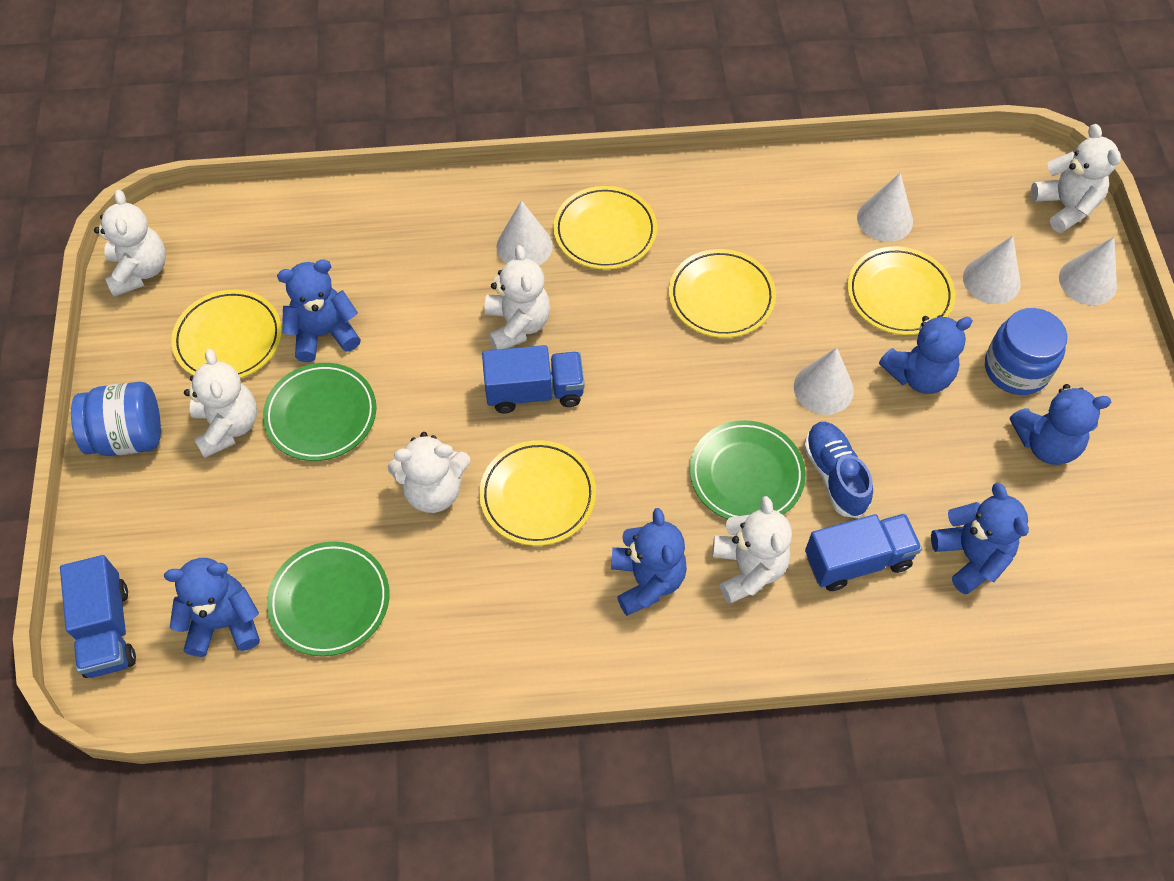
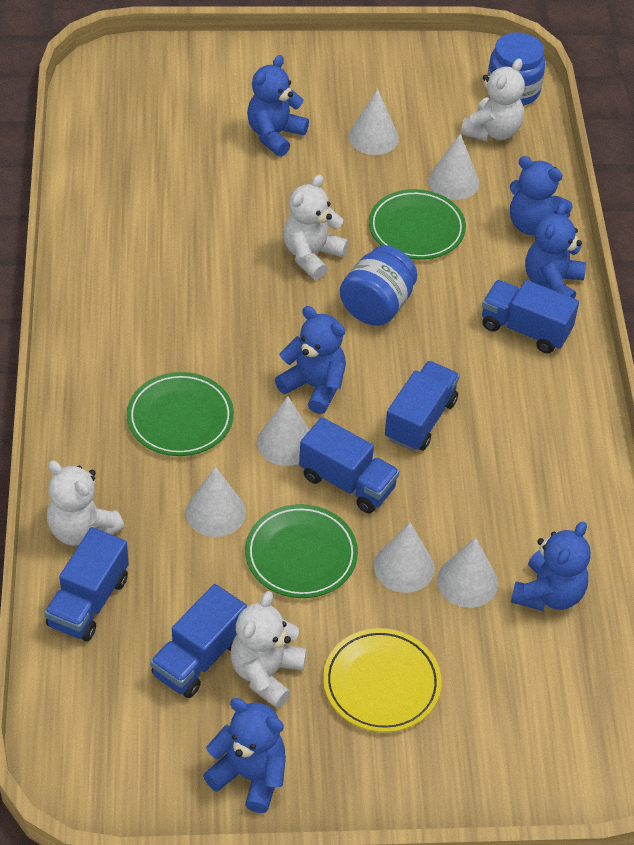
blue shoe: [804,422,873,518] = 1 -> none = 0
blue truck: [60,555,136,678] [482,345,585,413] [805,513,922,591] = 3 -> [44,527,129,641] [150,584,247,698] [299,417,400,513] [385,361,460,451] [482,280,579,353] = 5
white cone: [496,200,553,265] [794,347,854,415] [857,173,913,242] [963,236,1021,304] [1059,237,1117,305] = 5 -> [186,466,246,537] [257,396,310,466] [349,89,399,155] [374,522,435,593] [428,134,479,200] [437,537,498,608] = 6
white teddy bear: [94,190,166,297] [184,349,257,458] [388,432,470,513] [485,245,550,350] [712,496,792,604] [1031,124,1121,233] = 6 -> [47,460,124,546] [230,591,307,708] [283,174,349,280] [461,59,525,141] = 4
yellow plate: [171,290,282,378] [479,440,596,546] [553,186,657,270] [669,249,776,338] [847,246,955,335] = 5 -> [323,628,442,732] = 1

